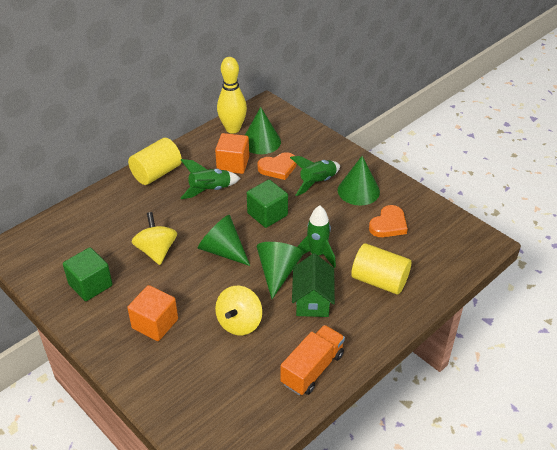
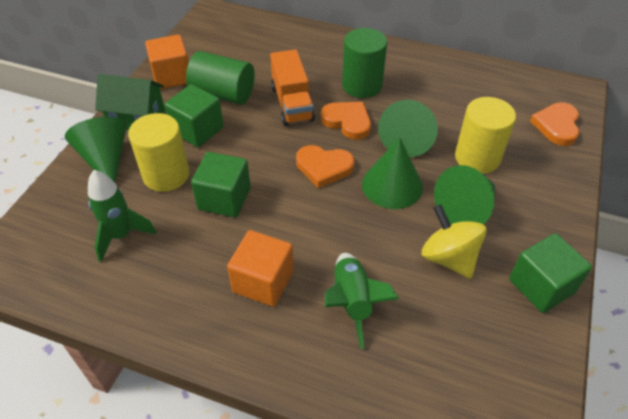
green cube: [63,247,112,301] [247,180,288,228] = 2 -> [164,84,224,147] [191,152,251,217] [509,233,592,313] = 3
green cylinder: none = 0 -> [186,51,255,105] [342,28,387,98] = 2
green rocket: [181,159,240,199] [290,156,340,196] [297,205,336,268] = 3 -> [88,170,157,262] [325,253,399,349] = 2
orange heart: [257,152,297,180] [369,205,408,237] = 2 -> [296,145,354,188] [321,102,371,140] [530,102,579,146] = 3
yellow bowling pin: [217,57,247,134] = 1 -> none = 0
yellow spinning top: [132,212,177,265] [215,286,262,335] = 2 -> [422,204,487,279] = 1

